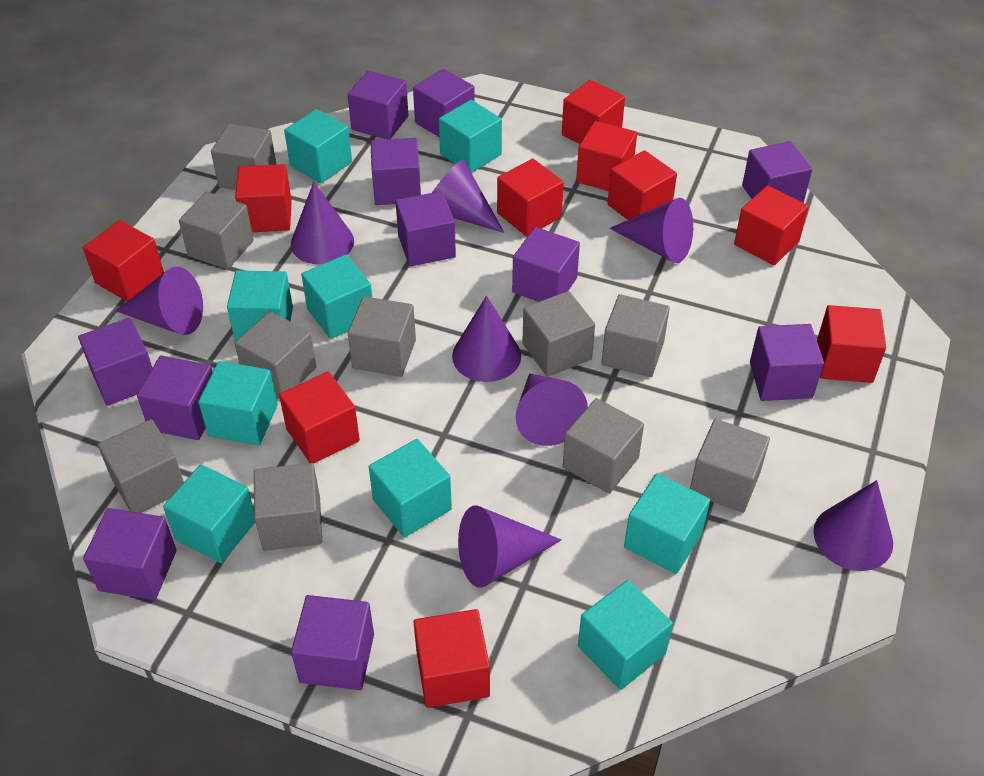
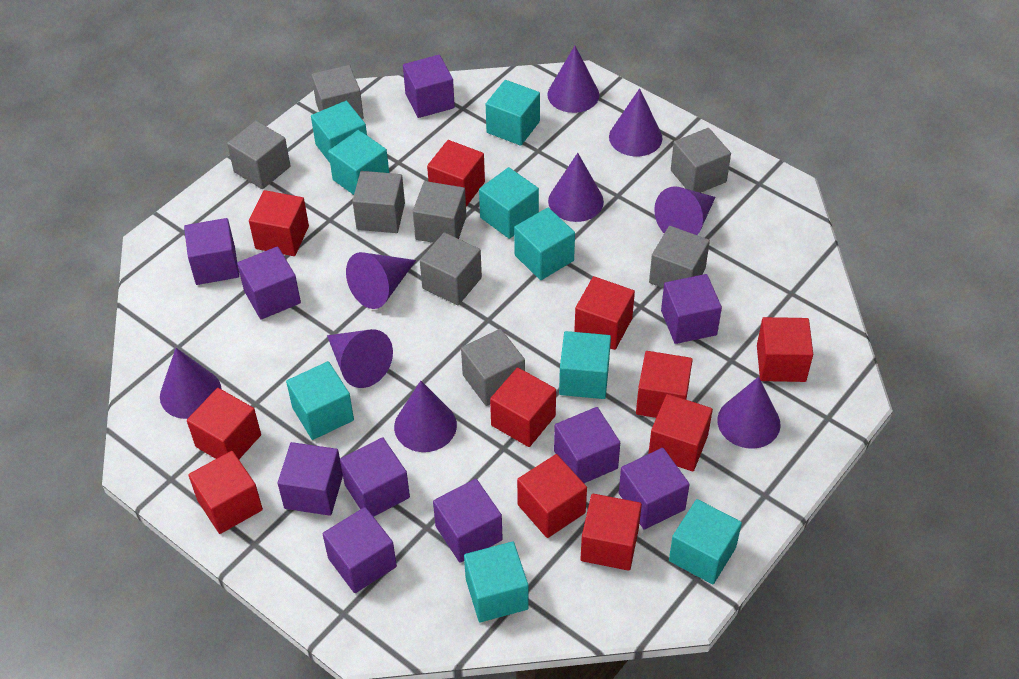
grey cube: [98,419,184,513] [179,192,254,270] [211,124,277,190] [235,311,316,399] [254,463,322,551] [348,296,416,377] [522,291,595,377] [563,398,644,494] [601,294,670,377] [690,419,770,513] = 10 -> [227,121,290,189] [312,65,364,119] [352,171,405,233] [413,181,466,243] [420,232,482,305] [461,329,525,406] [649,226,710,288] [671,128,731,193] = 8
purple cone: [116,267,203,335] [291,182,354,264] [432,160,504,233] [452,296,521,382] [458,505,561,588] [516,373,588,446] [610,198,693,263] [813,480,893,571] = 8 -> [160,348,222,419] [327,329,393,388] [346,252,416,309] [394,381,457,452] [547,46,599,113] [548,153,604,222] [609,88,662,156] [654,186,716,235] [717,377,781,449] = 9
purple cube: [78,318,152,406] [83,508,177,600] [137,355,213,440] [291,595,374,690] [348,71,408,139] [370,138,421,205] [395,191,456,266] [413,69,475,137] [512,227,580,302] [742,141,812,203] [750,324,824,401] = 11 -> [184,218,239,285] [237,246,301,320] [277,442,343,516] [323,507,397,593] [340,437,410,517] [403,55,455,118] [433,479,503,563] [554,407,620,483] [619,448,690,530] [661,274,722,344] = 10
red cube: [83,220,164,301] [235,164,292,232] [279,371,360,464] [414,609,490,708] [497,159,564,237] [562,80,625,144] [576,121,637,191] [607,150,677,220] [734,185,809,265] [817,305,886,383] = 10 -> [187,388,261,459] [188,451,263,534] [249,190,309,256] [427,140,485,207] [490,367,556,447] [517,454,587,538] [574,276,635,350] [581,494,642,571] [636,351,693,418] [648,394,713,471] [757,317,813,382] = 11

